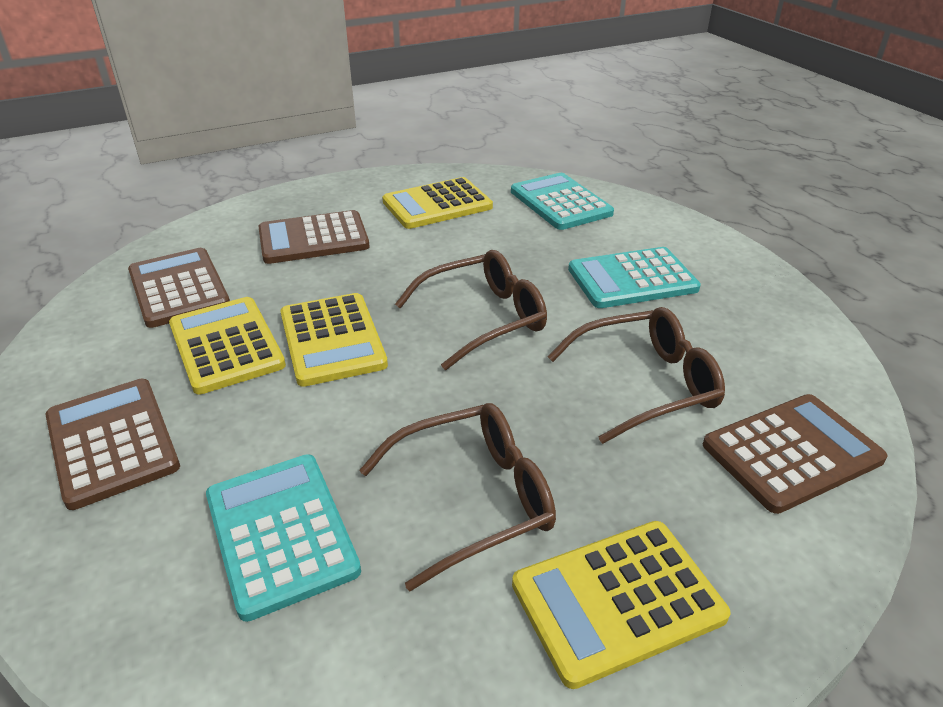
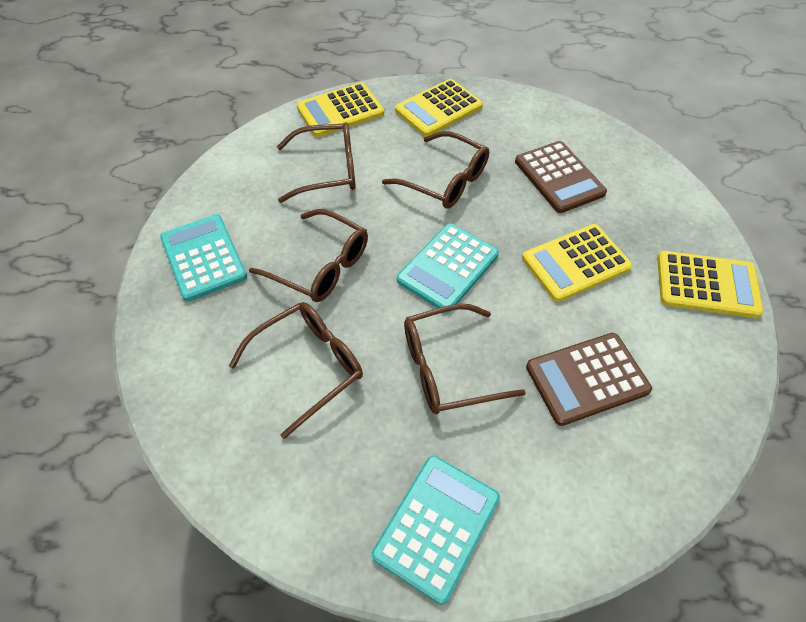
brown calculator: [45,379,180,510] [128,248,230,328] [258,210,370,264] [703,394,887,514] = 4 -> [515,141,607,213] [526,333,652,426] = 2
brown glasses: [359,403,556,592] [395,250,547,370] [548,307,725,444] = 3 -> [229,302,363,439] [249,209,368,302] [277,122,356,203] [382,131,489,209] [404,303,526,414] = 5

